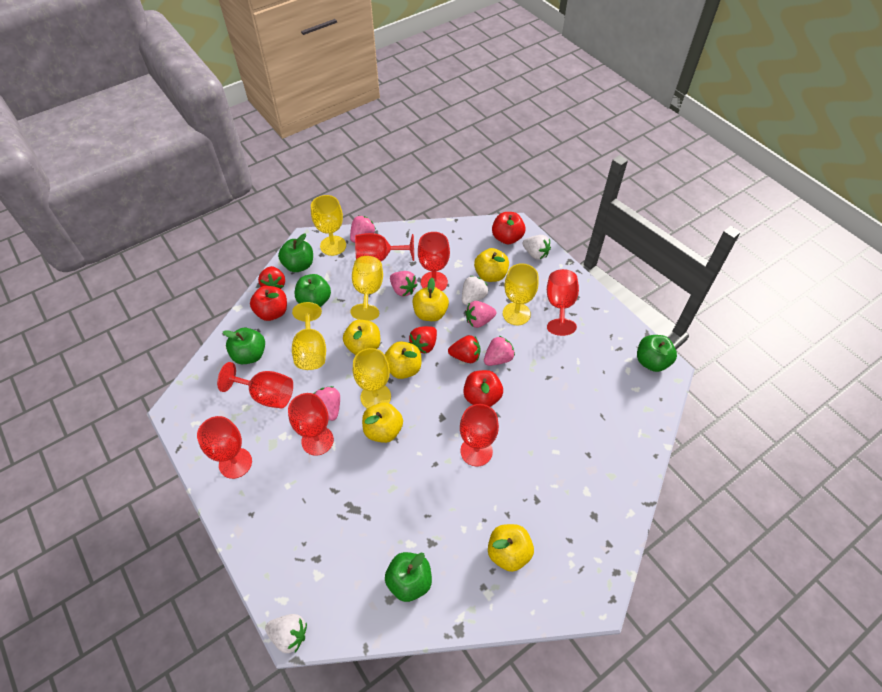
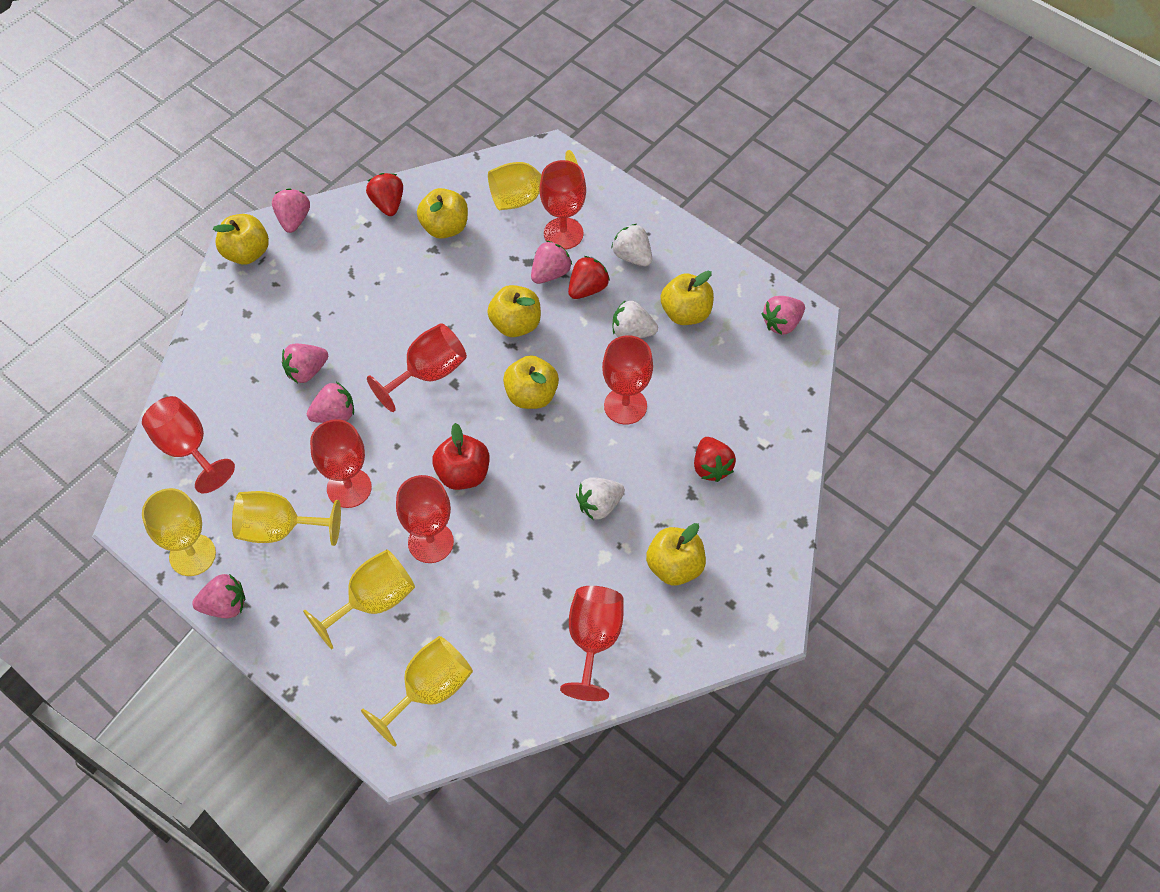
green apple: [223,328,265,364] [278,233,313,272] [295,274,331,307] [385,552,432,602] [637,335,677,372] = 5 -> none = 0
pink strawberry: [313,386,340,421] [350,215,376,243] [390,271,418,296] [465,301,496,328] [484,336,515,366] = 5 -> [192,574,245,618] [272,188,310,233] [282,344,328,383] [307,382,354,423] [531,241,572,284] [761,296,805,335] = 6
red apple: [250,286,287,321] [463,370,503,407] [492,212,526,244] = 3 -> [432,423,489,490] = 1

